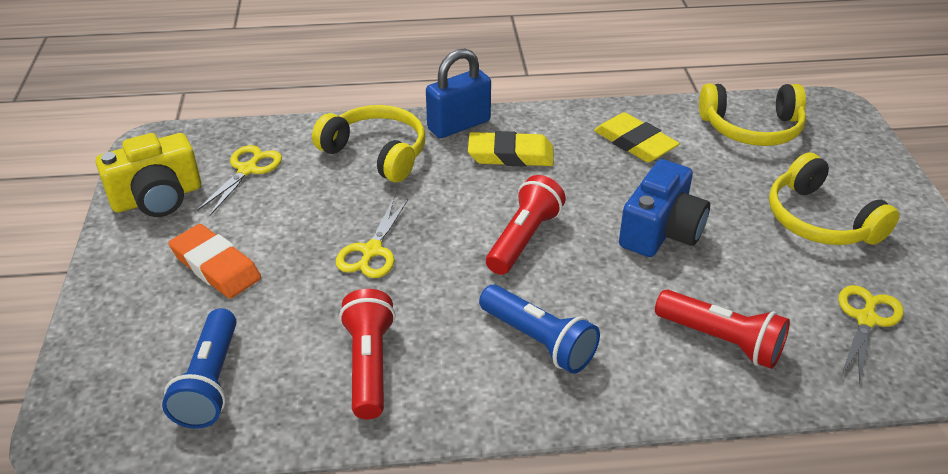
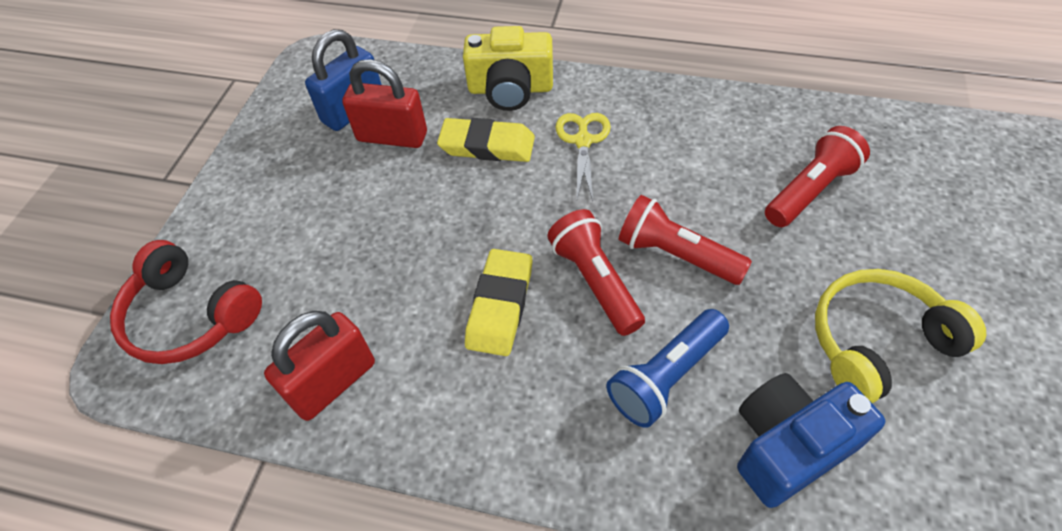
blue flashlight: [162,308,237,429] [479,285,600,374] = 2 -> [606,309,729,428] = 1
orange eraser: [169,224,261,298] = 1 -> none = 0
red headphones: none = 0 -> [110,240,262,364] = 1
red padlock: none = 0 -> [264,311,375,421] [342,59,427,148] = 2
yellow headphones: [312,105,425,182] [699,84,806,146] [769,153,900,245] = 3 -> [815,269,986,403] = 1
yellow scissors: [197,145,282,216] [336,198,408,278] [838,285,904,385] = 3 -> [555,113,611,201] = 1

